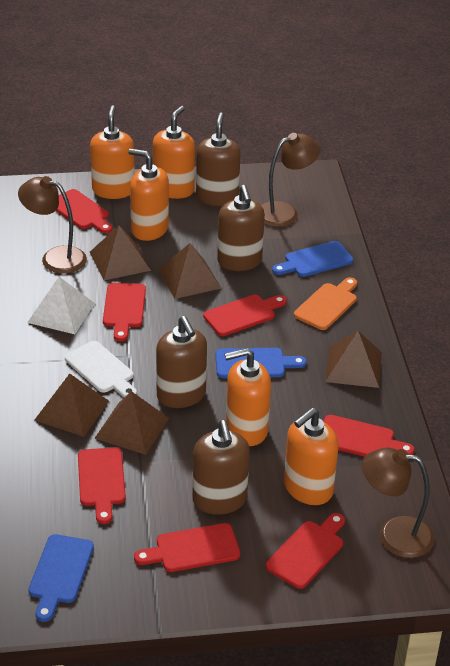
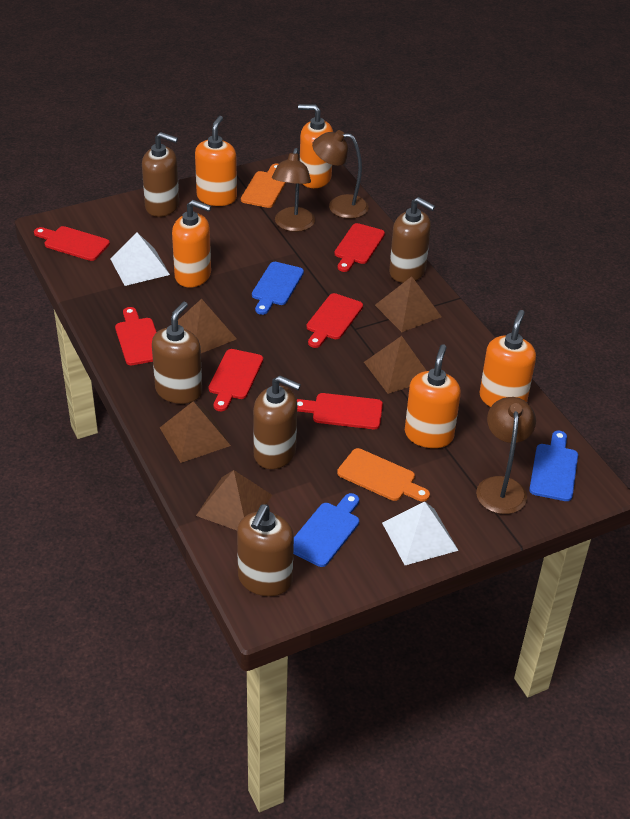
brown soap dispenser: [156,316,207,408] [193,420,250,515] [196,112,240,206] [217,185,265,271] = 4 -> [142,132,179,217] [152,302,202,404] [237,504,294,596] [253,376,301,469] [389,197,435,283] = 5
orange cutting board: [294,277,357,330] = 1 -> [241,164,286,208] [337,448,430,502] = 2
red cutting board: [56,189,113,233] [78,447,126,524] [103,283,146,342] [134,523,240,572] [203,295,287,336] [266,513,345,589] [323,415,414,457] = 7 -> [34,226,110,261] [115,307,157,365] [209,349,263,411] [297,393,383,429] [307,293,363,348] [334,223,385,272] = 6
white cutting board: [65,341,137,397] = 1 -> none = 0
white pyramid: [27,277,95,334] = 1 -> [111,232,170,286] [382,502,459,565] = 2

